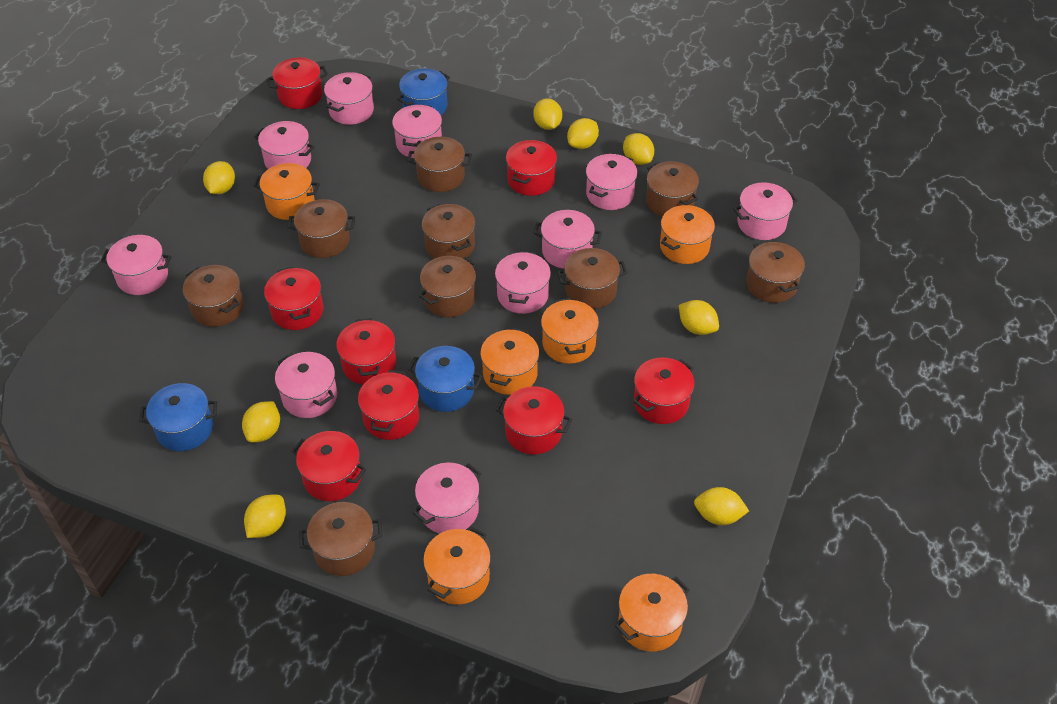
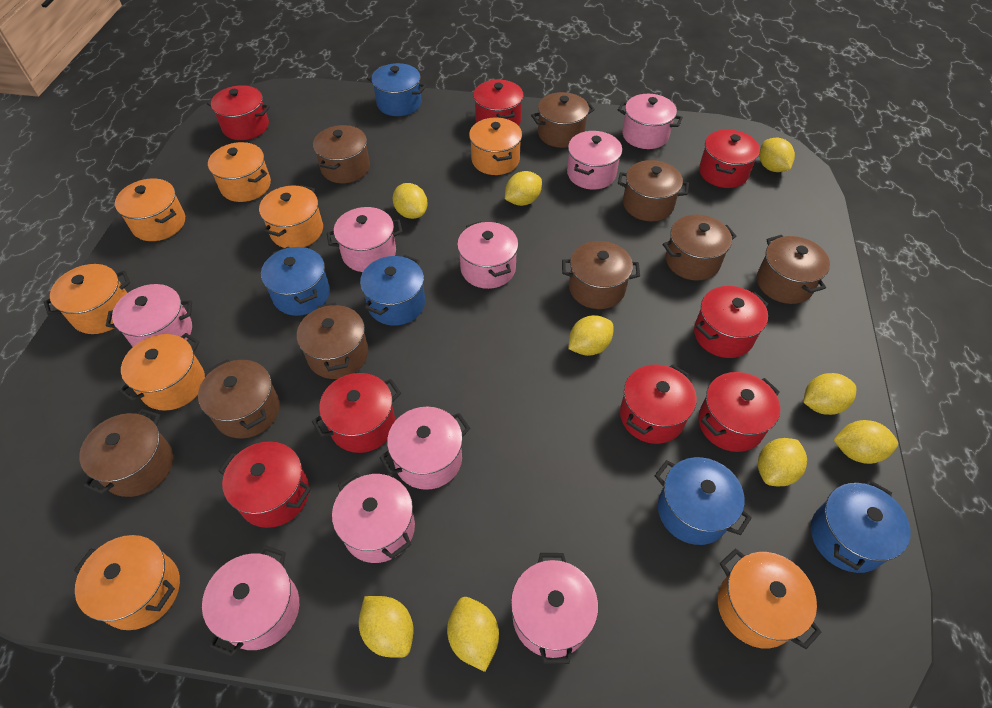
blue pot: [139,383,217,451] [397,69,450,115] [408,346,483,412] = 3 -> [261,246,330,316] [360,255,425,326] [367,63,426,116] [655,457,752,545] [811,480,911,573] = 5
orange pot: [253,163,320,220] [423,526,491,605] [480,328,539,395] [541,298,599,364] [615,574,690,652] [660,205,715,264] = 6 -> [44,264,130,334] [74,535,180,630] [115,178,185,241] [119,333,205,411] [208,142,271,202] [259,185,323,248] [469,118,522,175] [718,549,822,649] = 8
pink pot: [101,235,171,295] [254,121,315,169] [275,352,337,418] [324,72,374,125] [392,104,442,158] [413,463,482,534] [495,251,551,314] [533,210,602,269] [586,154,638,210] [733,182,798,240] = 10 -> [106,284,192,347] [202,545,299,657] [327,207,403,272] [332,472,415,563] [379,407,470,490] [457,221,518,289] [511,553,598,664] [567,131,622,190] [618,94,683,149] = 9
yellow lemon: [203,161,235,194] [242,401,280,443] [244,495,286,538] [533,98,562,130] [567,118,599,149] [623,133,654,165] [679,300,719,335] [694,487,749,525] = 8 -> [359,596,413,658] [393,183,428,219] [447,597,499,672] [505,171,542,206] [568,315,613,356] [758,438,807,486] [759,138,795,172] [803,373,856,415] [834,420,898,464] = 9

